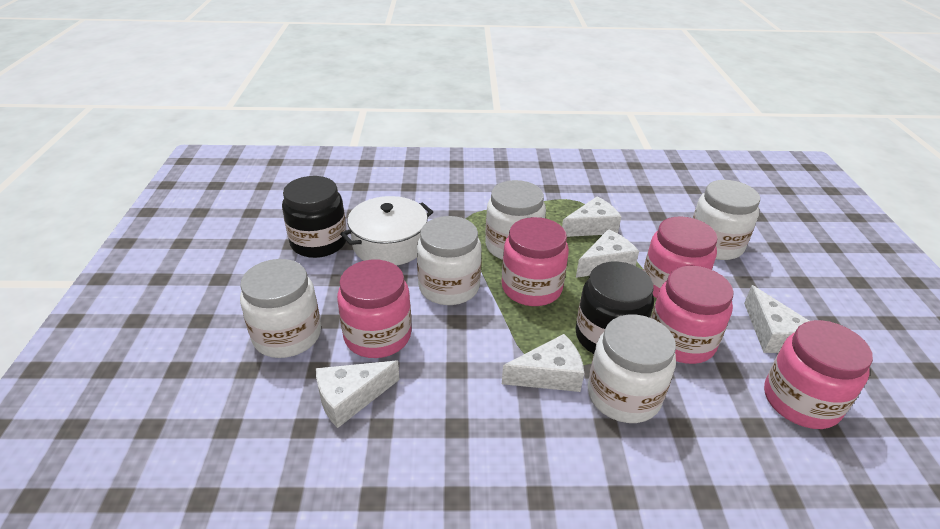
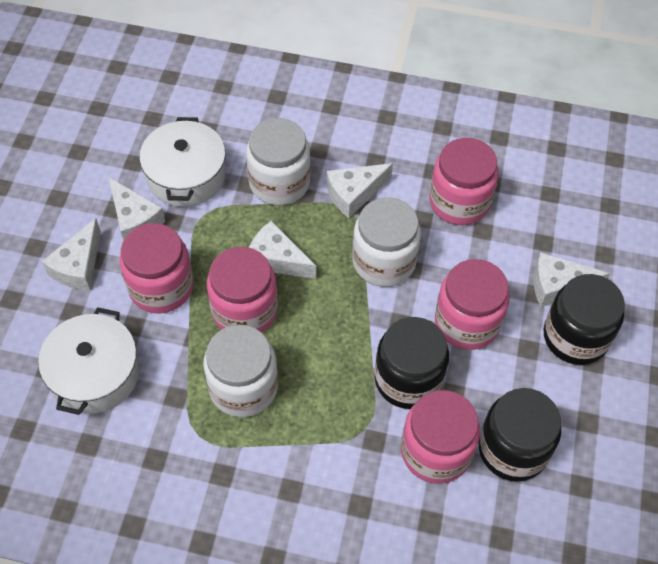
black jar: [282,176,347,258] [576,262,654,354] = 2 -> [375,317,449,409] [479,388,561,482] [544,274,625,365] = 3
white jar: [240,259,321,358] [417,216,481,305] [485,180,546,260] [588,315,676,423] [693,180,760,260] = 5 -> [203,325,278,417] [246,118,310,205] [352,197,421,287] = 3
white pot: [340,196,433,266] = 1 -> [38,307,139,415] [139,117,226,207] = 2

